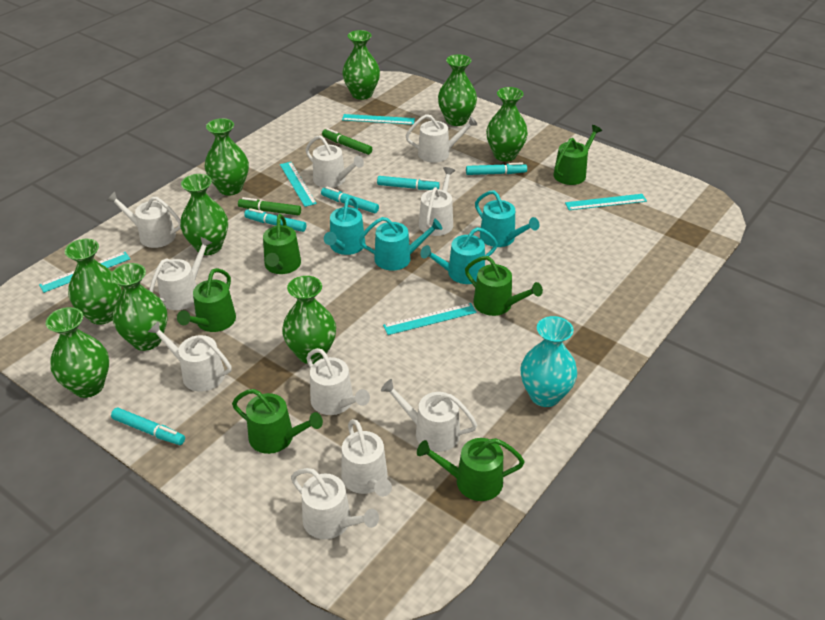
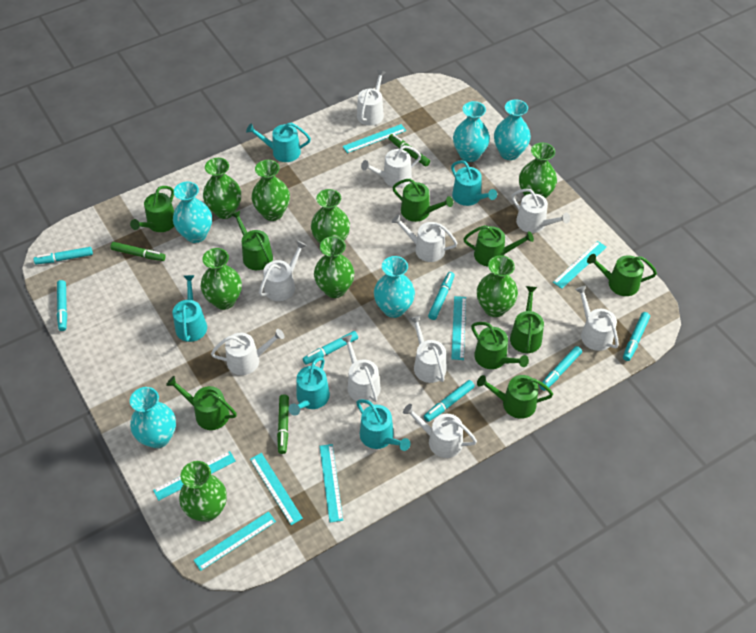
green marker: [238,197,301,215] [322,128,372,155] = 2 -> [110,242,166,261] [277,395,289,454] [389,134,430,166] = 3
green vase: [46,307,109,398] [65,239,122,325] [111,263,168,351] [180,174,228,255] [205,118,249,195] [282,276,336,364] [342,30,380,100] [438,54,477,126] [486,87,528,162] = 9 -> [179,461,227,522] [200,248,242,310] [203,158,241,219] [252,160,290,221] [311,189,350,244] [314,236,354,298] [477,255,518,317] [519,142,557,199] = 8
green watering can: [177,268,236,332] [232,389,323,454] [263,214,301,274] [417,438,525,501] [465,256,543,316] [553,125,602,185] = 6 -> [130,186,174,232] [166,376,237,430] [231,211,273,270] [392,179,453,222] [463,225,534,267] [471,322,529,369] [477,375,553,419] [510,286,544,353] [587,254,657,296] = 9
turquoise marker: [111,408,185,445] [244,208,306,232] [321,187,379,213] [377,176,440,190] [466,163,527,175] = 5 -> [33,247,93,264] [57,280,67,331] [303,331,358,365] [424,380,475,422] [428,272,455,320] [540,346,582,391] [623,312,650,361] = 7
turquoise ruler: [39,252,130,293] [280,162,317,207] [342,114,415,125] [383,303,477,335] [565,194,647,210] = 5 -> [153,451,236,501] [194,511,276,571] [250,453,303,525] [320,444,343,523] [343,124,406,153] [451,296,466,360] [553,241,607,289] = 7
turquoise vase: [520,316,577,407] = 1 -> [130,387,176,448] [173,182,212,243] [374,256,415,318] [453,101,490,162] [494,99,531,160] = 5
turquoise watering can: [324,196,365,255] [359,217,442,271] [420,227,498,284] [475,190,540,247] = 4 -> [172,275,207,342] [246,123,311,162] [288,357,330,416] [356,399,410,451] [451,160,497,206] = 5

